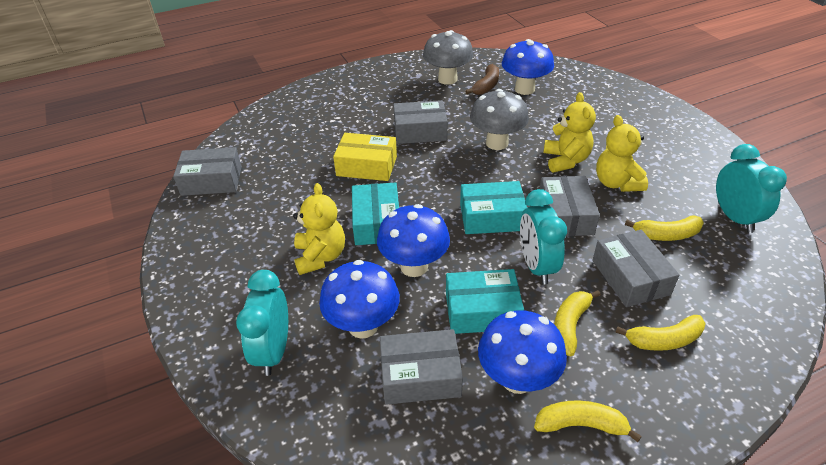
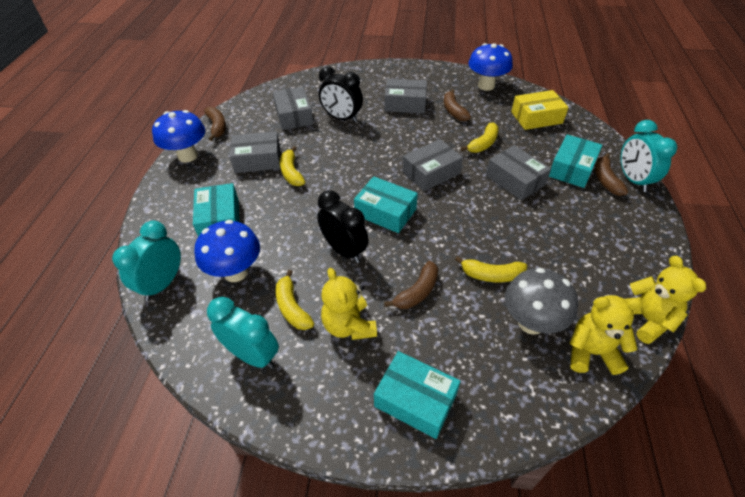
black clock: none = 0 -> [317,190,369,263] [319,67,363,122] = 2
blue mushroom: [319,260,400,339] [377,204,450,277] [478,310,567,394] [502,39,554,95] = 4 -> [152,110,205,163] [194,220,260,282] [468,43,513,91] = 3
brown banana: [465,64,499,95] = 1 -> [204,107,226,141] [384,261,438,309] [444,89,471,121] [595,153,628,196] = 4
grey mushroom: [423,30,474,85] [470,89,529,150] = 2 -> [505,268,578,335] = 1
turquoise box: [352,182,399,245] [446,269,524,334] [460,181,527,234] = 3 -> [193,183,239,237] [354,176,418,233] [374,351,461,439] [549,134,602,188] = 4

